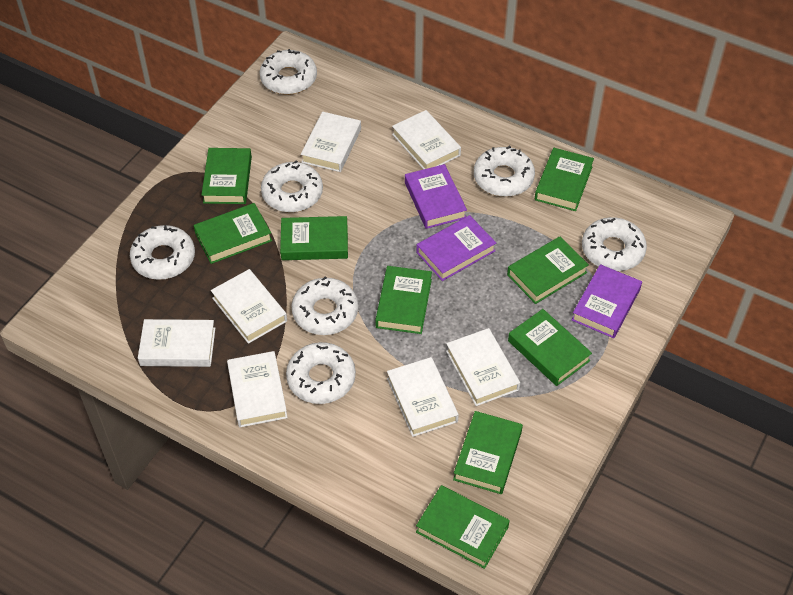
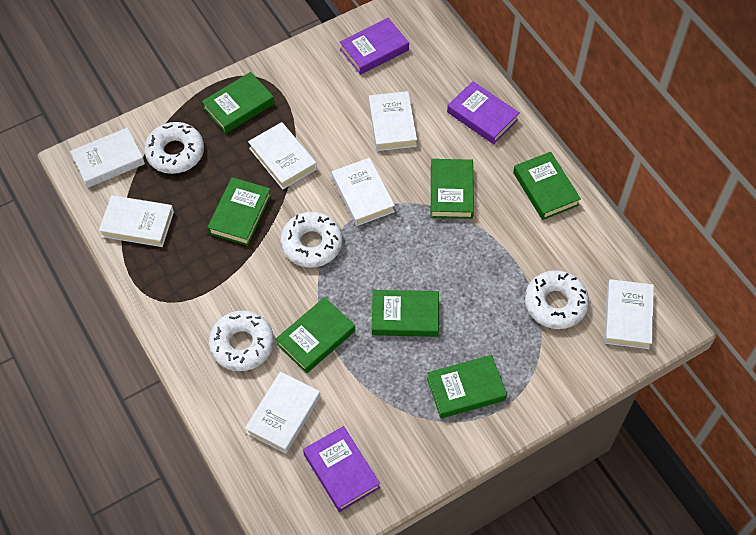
green book: [193,203,272,264] [201,148,252,204] [280,216,348,260] [375,266,432,334] [416,485,510,569] [453,411,523,494] [507,237,589,304] [508,309,592,386] [535,148,594,211] = 9 -> [202,72,275,133] [207,177,271,246] [276,297,355,373] [372,290,439,337] [427,355,507,418] [431,159,474,219] [513,152,581,220] = 7
white donut: [130,225,195,280] [260,49,317,95] [261,160,323,212] [286,342,356,404] [292,276,358,335] [474,146,535,197] [582,217,647,271] = 7 -> [144,122,204,174] [209,310,274,371] [281,212,342,267] [525,270,589,329] = 4

